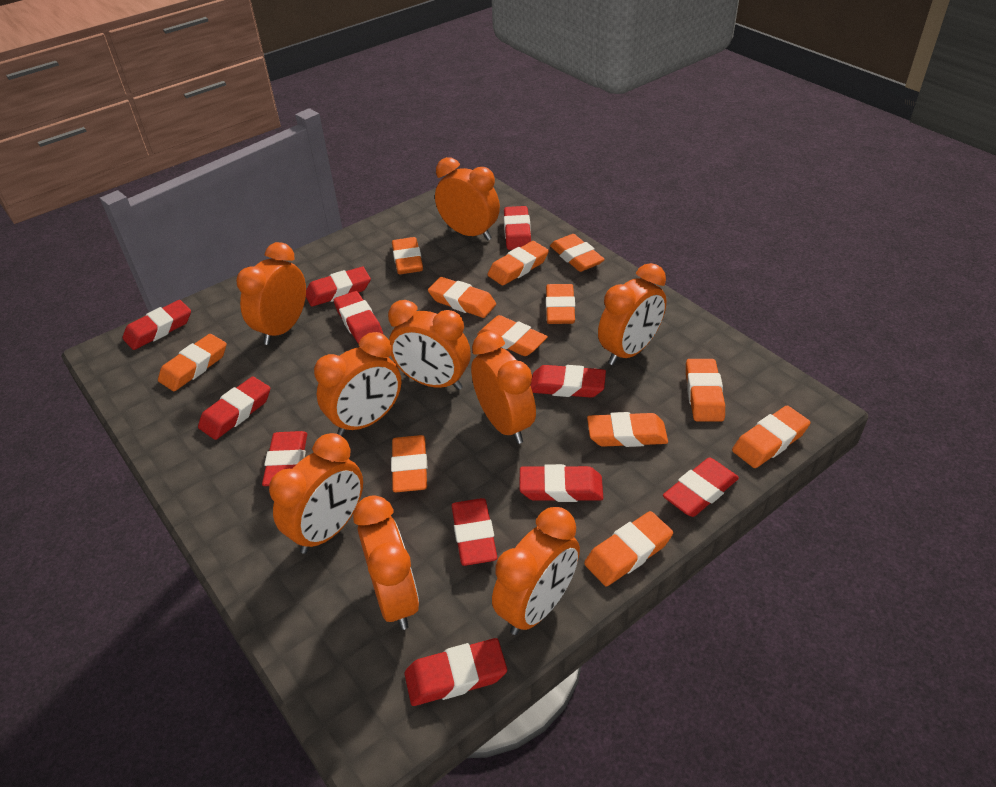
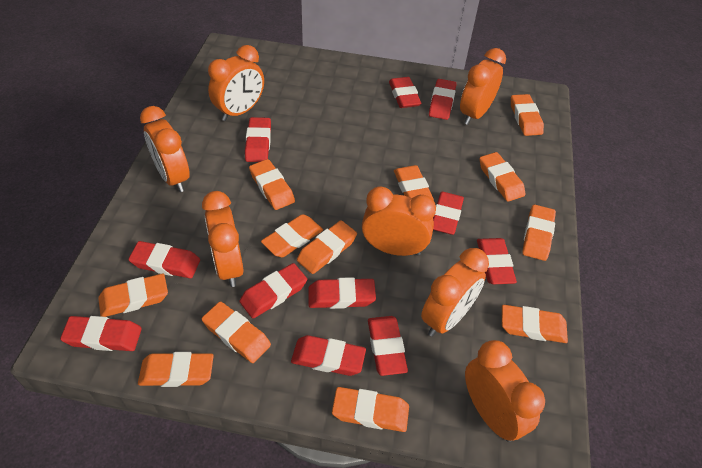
orange clock: [236,242,306,345] [269,433,363,554] [314,332,401,436] [353,495,419,630] [388,300,471,390] [435,157,500,240] [471,331,536,444] [492,507,580,635] [598,263,666,365] = 9 -> [140,106,190,192] [202,191,244,287] [208,45,264,121] [362,186,436,256] [421,248,489,337] [460,48,506,125] [465,340,545,442] = 7

